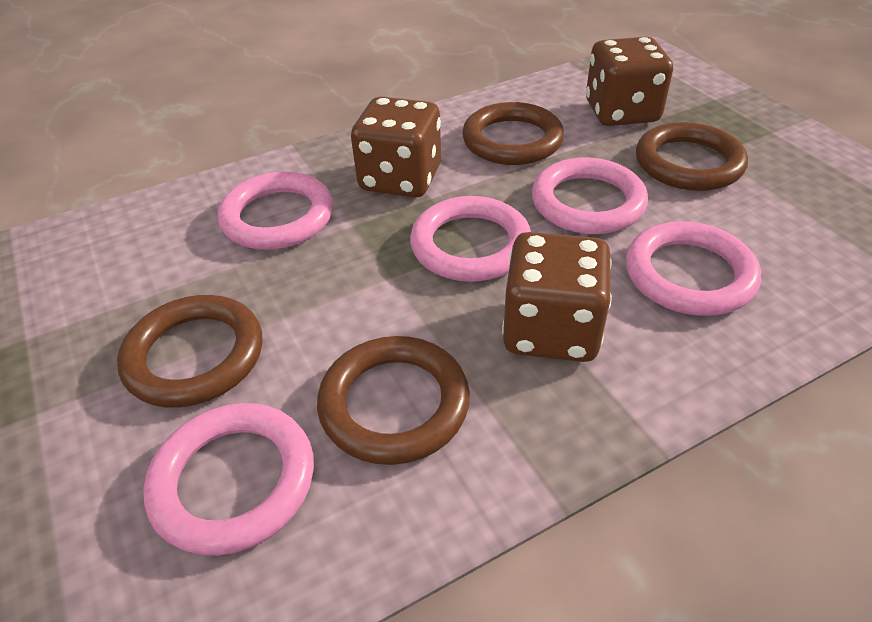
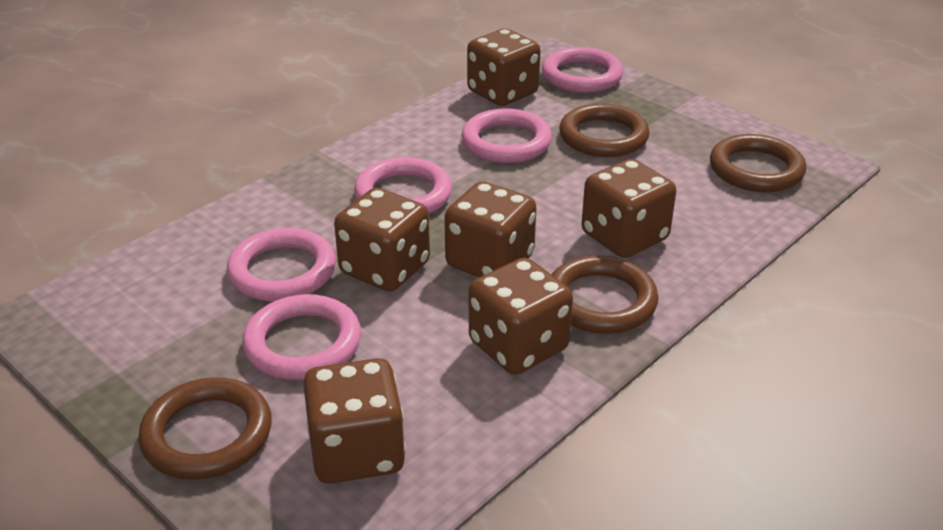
brown dice: [351,96,441,198] [502,232,612,362] [586,37,673,126] = 3 -> [303,358,406,484] [334,188,430,292] [444,181,537,277] [467,29,541,106] [469,258,573,375] [581,159,676,258] = 6

